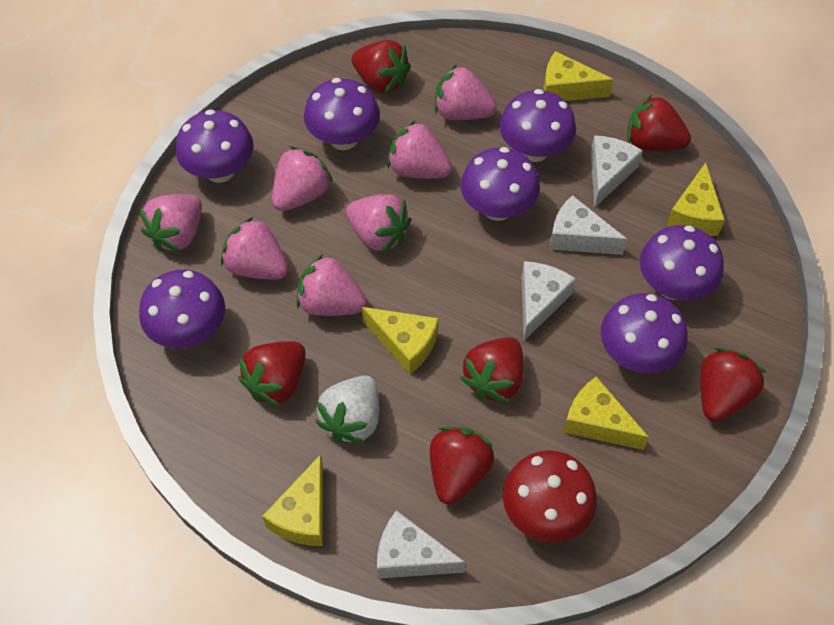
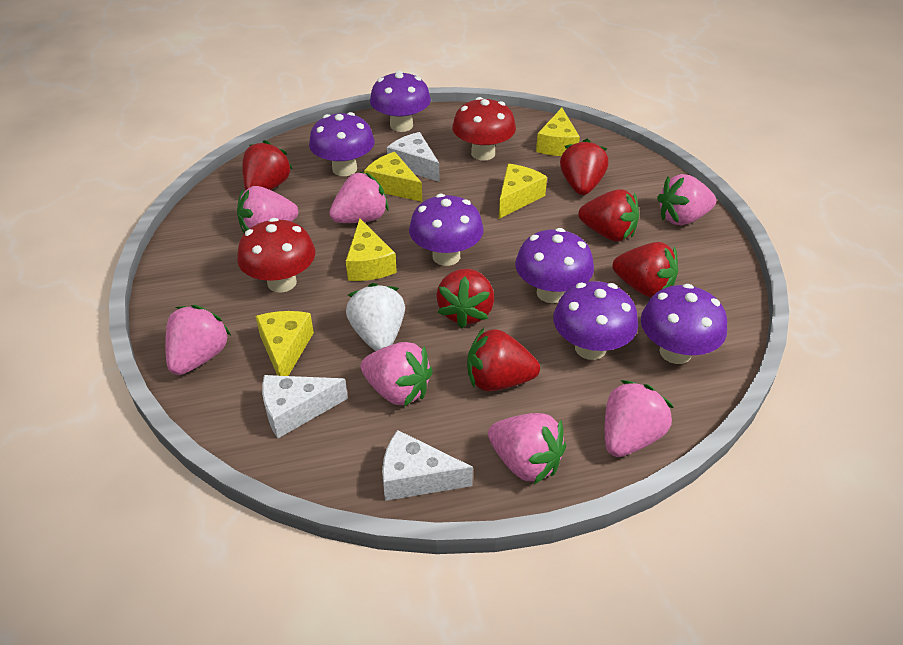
purple mushroom: [139,270,225,348] [176,109,254,183] [304,78,380,150] [460,147,540,221] [499,89,576,162] [601,293,688,374] [640,225,724,301] = 7 -> [309,112,375,176] [370,71,431,132] [409,194,484,266] [515,228,594,303] [553,281,638,360] [641,284,727,364] = 6
red mushroom: [503,450,597,543] = 1 -> [237,218,315,293] [452,97,516,161] = 2
white cheese: [377,510,466,579] [522,261,576,341] [550,195,627,255] [591,135,643,207] = 4 -> [262,375,348,438] [382,430,473,501] [387,132,439,182] = 3

